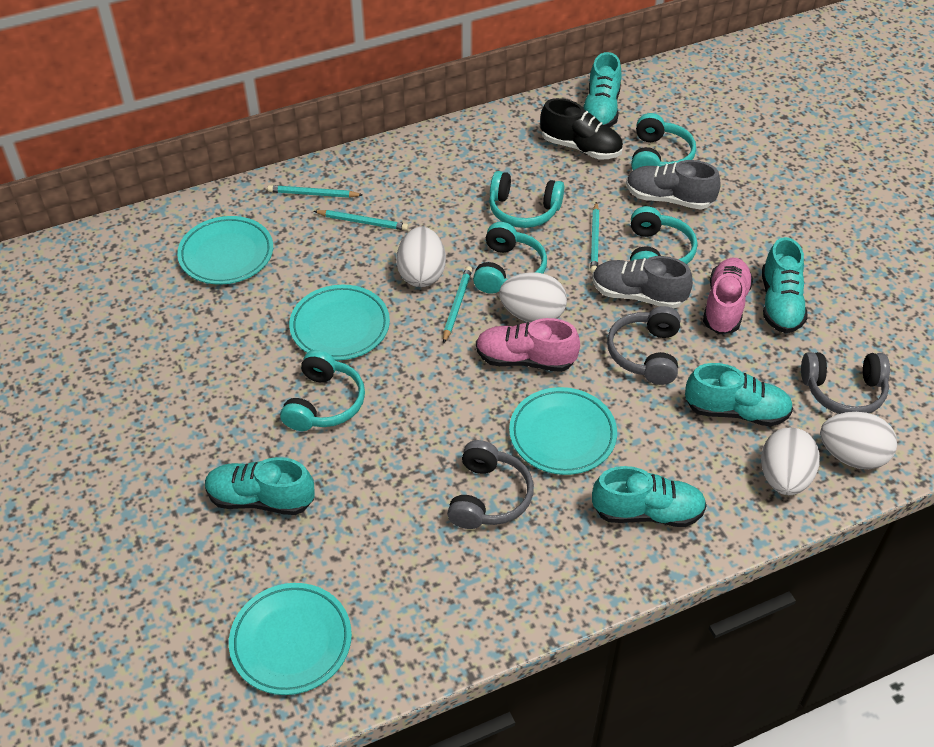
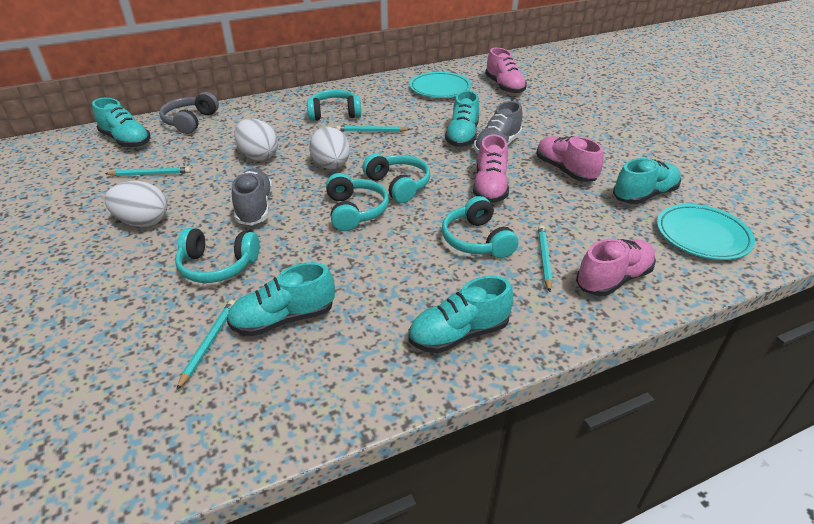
black shoe: [540,98,623,159] = 1 -> none = 0
grey headphones: [447,440,534,529] [607,306,680,385] [801,352,890,414] = 3 -> [159,92,219,134] = 1
pink shoe: [476,318,580,372] [703,258,753,334] = 2 -> [473,134,509,203] [485,48,527,94] [536,136,604,182] [576,239,656,296] = 4
turquoise plate: [177,216,273,285] [229,583,352,695] [289,285,390,360] [509,387,617,475] = 4 -> [409,72,471,98] [657,204,755,260] = 2
white egg: [396,227,446,287] [499,272,567,322] [761,427,820,495] [820,412,897,469] = 4 -> [105,181,167,227] [234,118,278,161] [309,127,350,169] = 3

